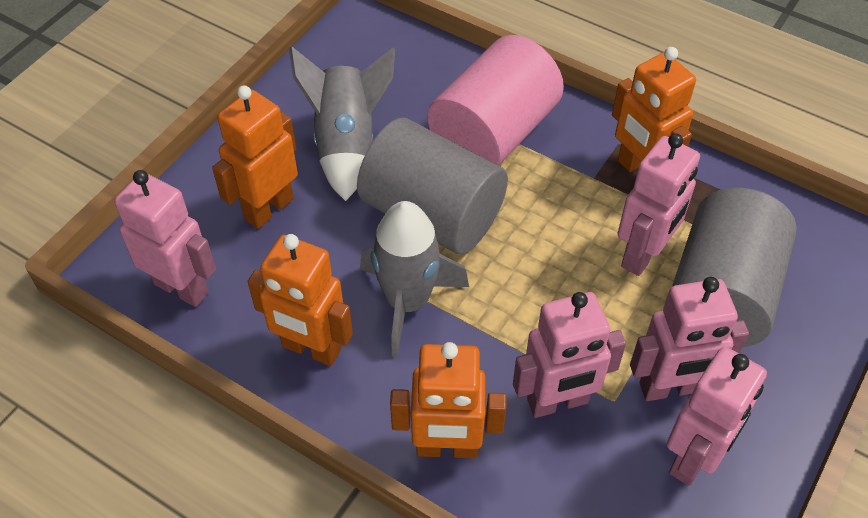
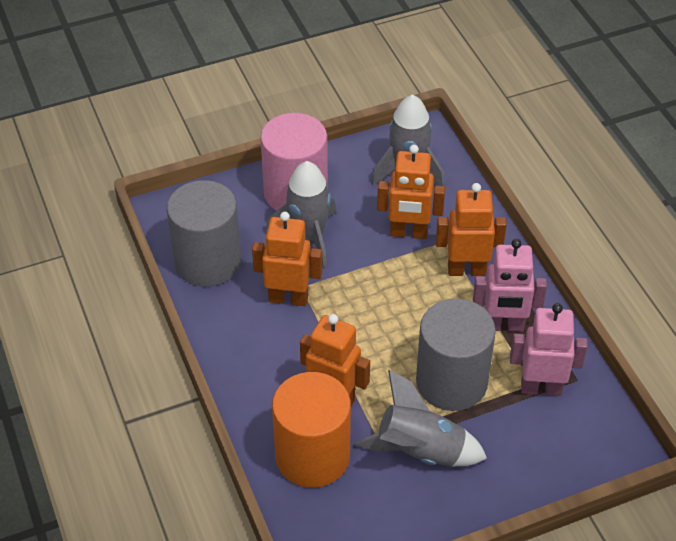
grey rocket: [289,46,395,201] [360,201,469,357] = 2 -> [266,161,336,268] [354,370,487,467] [371,94,445,186] = 3
orange cylinder: none = 0 -> [272,372,351,488] = 1
pink robot: [114,170,216,307] [513,292,626,418] [617,133,700,276] [630,277,749,401] [667,347,767,486] = 5 -> [473,239,547,332] [510,303,588,396] = 2

